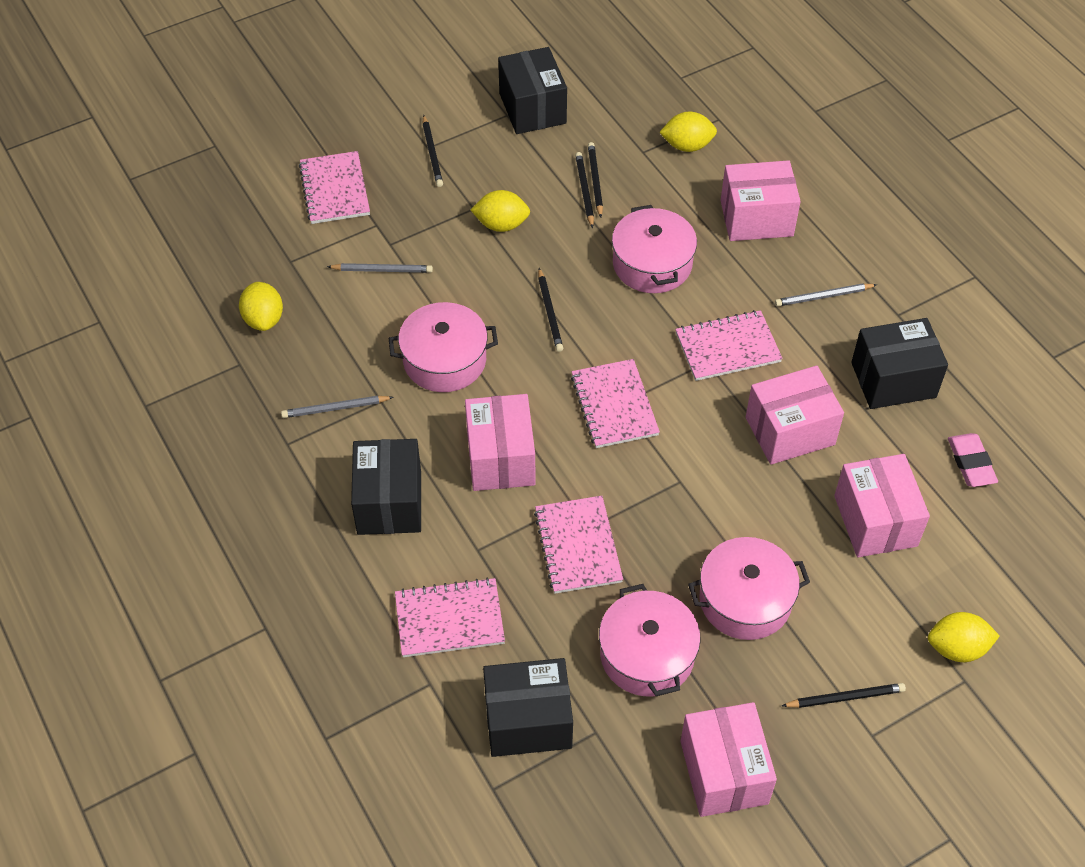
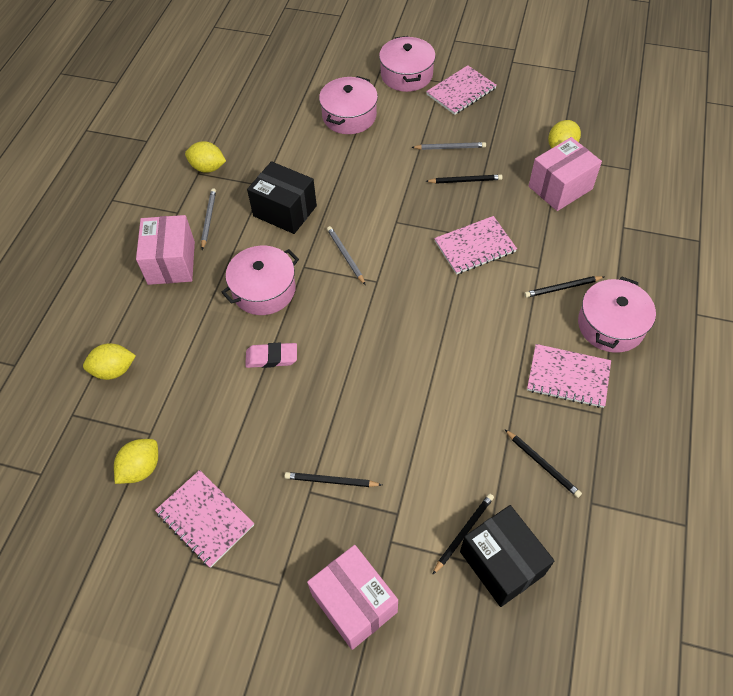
black box: [351,439,421,535] [483,658,573,757] [498,47,567,134] [851,318,948,409] = 4 -> [247,161,317,234] [460,505,555,607] = 2
pink box: [465,394,535,491] [681,702,777,817] [721,160,801,241] [746,366,844,465] [834,454,930,557] = 5 -> [136,215,195,285] [307,545,398,650] [529,137,602,211] = 3
pink notebook: [299,151,370,224] [395,577,505,657] [534,496,623,594] [571,359,660,448] [675,310,783,381] = 5 -> [155,470,254,568] [426,65,497,115] [434,216,517,275] [527,344,611,408] = 4

